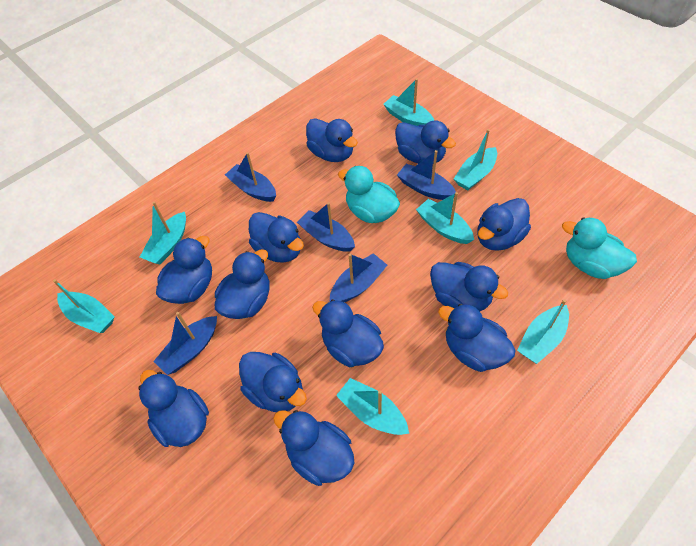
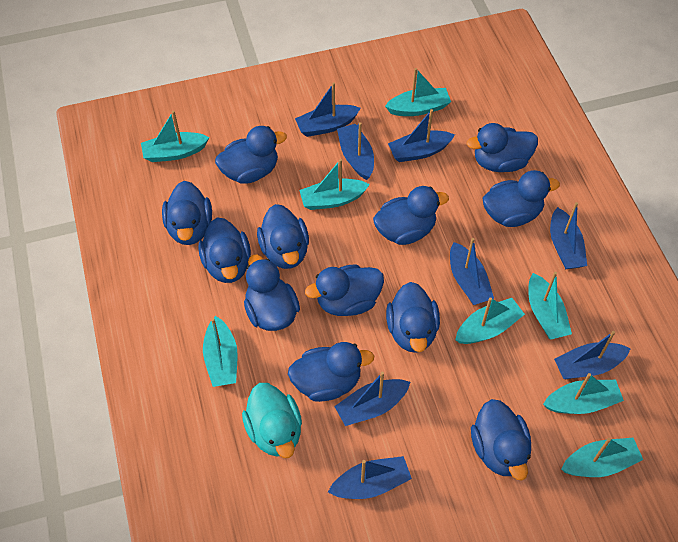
blue boat: [153,312,217,375] [225,152,276,202] [297,202,355,252] [329,253,387,302] [397,150,456,200] = 5 -> [295,83,361,137] [328,456,412,499] [334,372,410,426] [337,122,374,180] [388,109,455,162] [450,238,494,305] [550,202,587,269] [554,331,631,379] = 8
turquoise boat: [53,279,114,333] [140,202,186,265] [336,378,409,435] [384,78,434,126] [416,192,474,244] [454,129,497,190] [517,299,569,364] = 7 -> [141,111,210,162] [203,316,238,387] [299,159,370,210] [385,68,451,116] [455,297,525,344] [528,272,572,339] [543,373,624,414] [561,438,643,477] = 8
turquoise duck: [338,166,400,223] [562,217,637,279] = 2 -> [242,383,302,458] = 1

